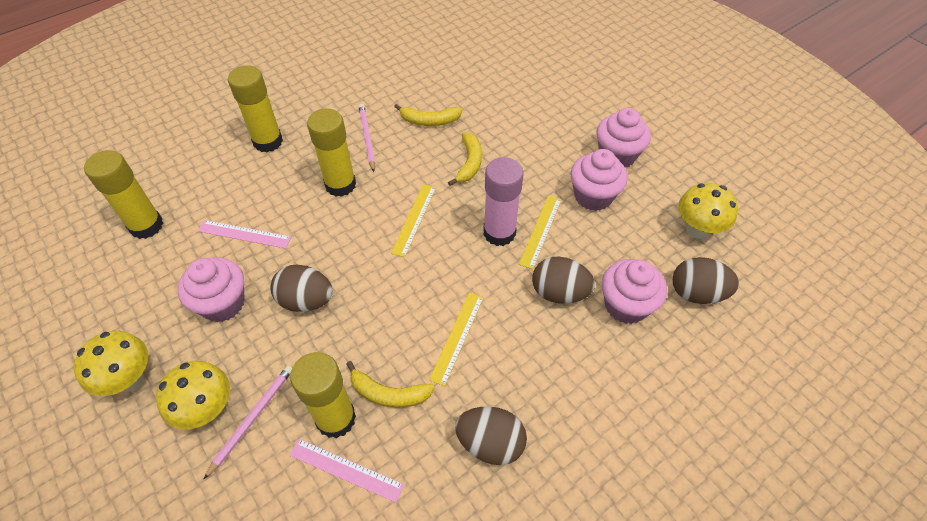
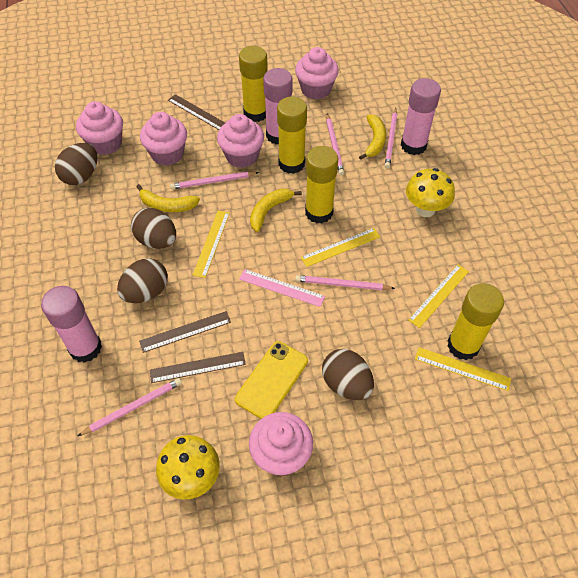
brown ruler: none = 0 -> [139,311,231,353] [150,352,246,383] [168,94,225,130] = 3
pink cupcake: [178,257,245,322] [571,149,628,211] [597,108,651,168] [602,259,667,324] = 4 -> [76,101,123,155] [140,112,187,166] [217,114,264,168] [249,412,313,476] [295,47,339,100] = 5
pink glue stick: [483,157,524,246] = 1 -> [41,286,102,363] [263,68,293,145] [401,78,441,155] = 3
pink pencil: [204,365,292,479] [359,104,375,172] = 2 -> [78,378,182,436] [170,171,259,189] [295,275,395,290] [326,114,344,175] [385,108,397,168] = 5
pink ruler: [198,220,291,249] [289,439,404,503] = 2 -> [239,269,325,307] = 1
yellow mushroom: [74,331,148,396] [156,361,230,430] [678,183,738,239] = 3 -> [156,435,220,500] [406,168,455,217] = 2
yellow phone: none = 0 -> [235,341,308,419] = 1
yellow ruler: [391,184,436,257] [429,293,484,386] [519,195,562,269] = 3 -> [193,211,230,278] [301,228,380,267] [408,264,469,328] [415,347,511,391] = 4

